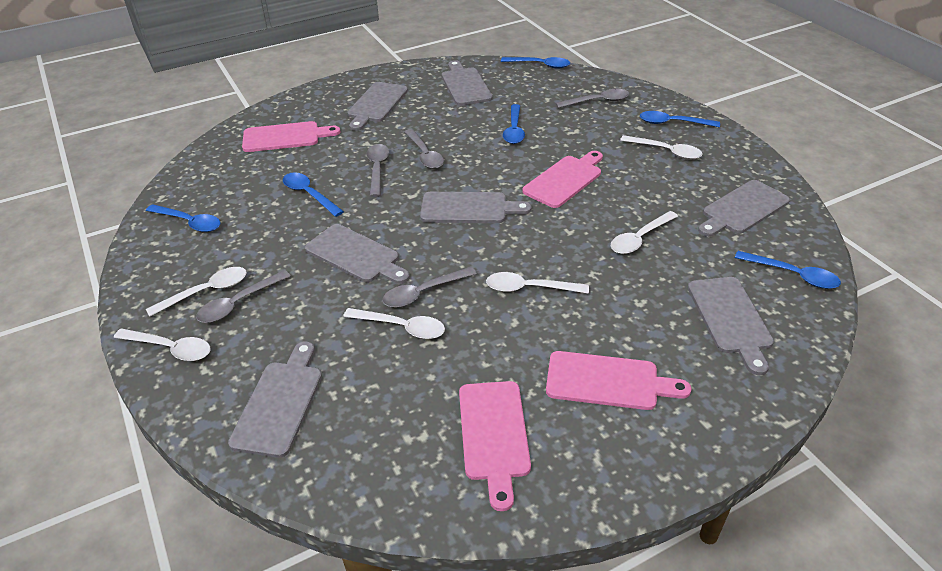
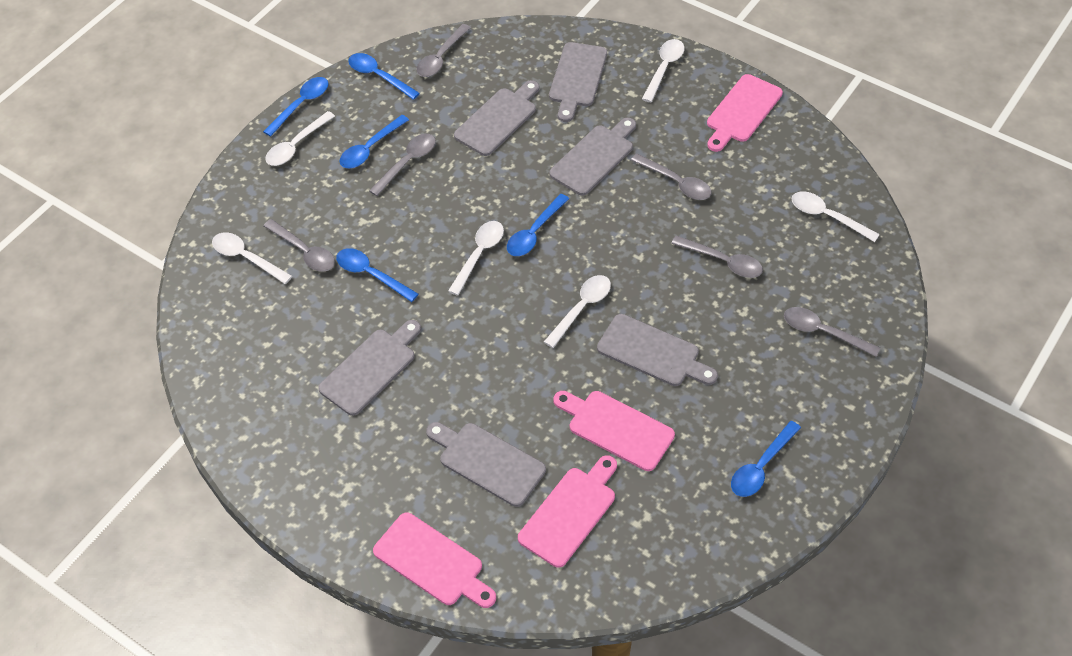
grey cutting board: [228,341,322,458] [305,224,410,284] [347,82,408,131] [420,192,532,223] [442,60,493,106] [688,277,774,375] [698,180,790,237] = 7 -> [318,320,421,416] [426,422,546,507] [454,80,539,156] [549,42,607,122] [549,118,636,196] [597,314,718,386] = 6
grey spoon: [196,270,291,323] [366,144,389,197] [382,267,477,308] [404,129,444,169] [556,89,629,108] = 5 -> [264,219,335,272] [369,134,436,196] [416,24,471,77] [631,154,711,200] [671,236,763,278] [784,307,880,357] = 6

